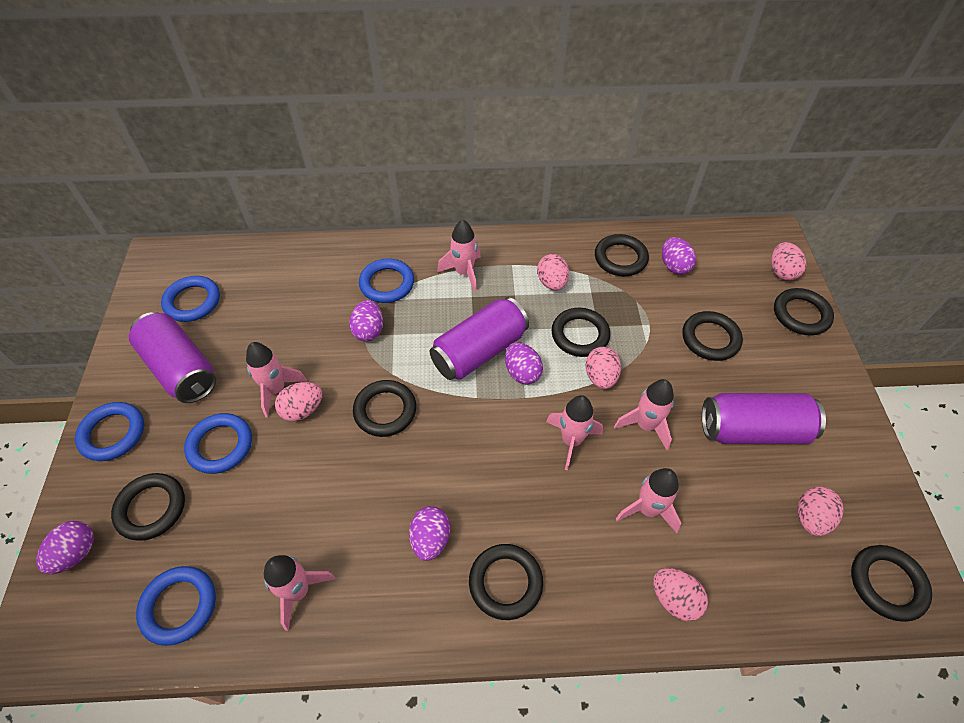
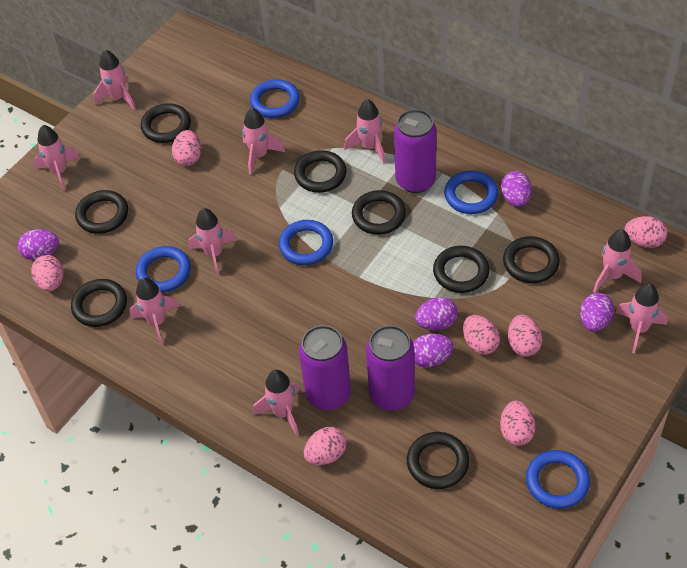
pink egg: [275,382,322,421] [537,254,569,291] [586,347,621,389] [653,568,708,621] [771,242,806,281] [798,486,844,536] = 6 -> [31,255,63,291] [172,130,201,166] [304,427,347,465] [463,315,500,355] [500,401,536,446] [508,315,542,357] [625,216,667,248] = 7
pink rocket: [246,342,307,417] [264,555,335,631] [437,219,481,292] [546,395,603,470] [614,379,674,450] [616,468,681,533] = 6 -> [34,125,80,191] [93,50,136,110] [130,278,180,346] [188,208,236,276] [242,108,285,175] [253,370,300,436] [344,99,385,164] [593,229,641,293] [615,283,668,353] = 9

